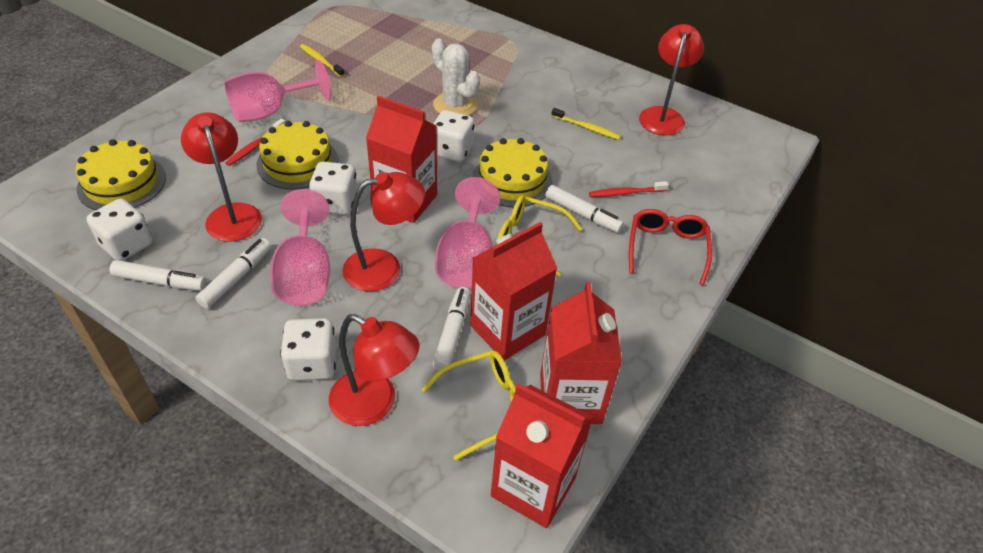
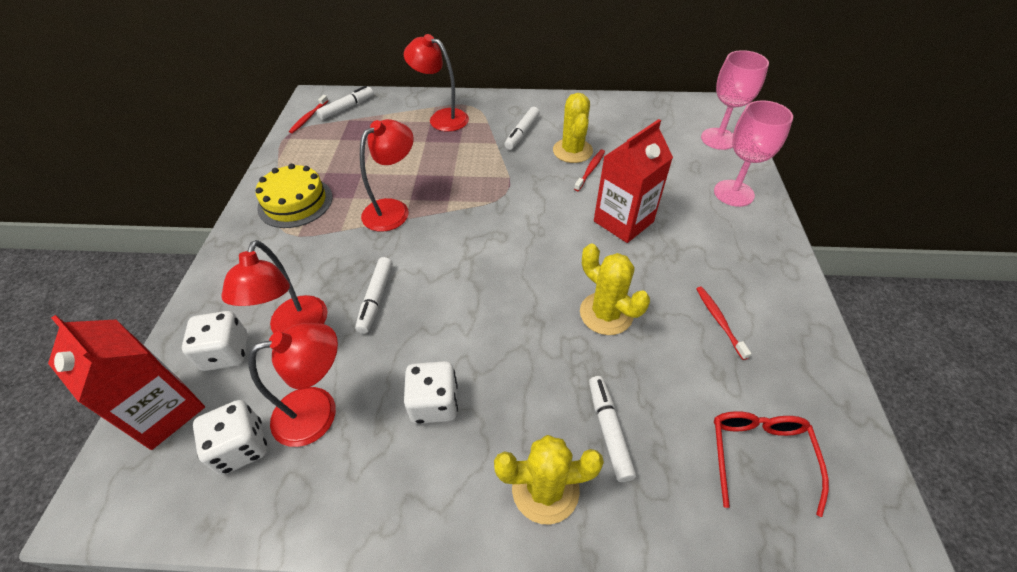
pink goblet: [224,60,332,122] [270,189,330,306] [435,177,501,289] = 3 -> [701,50,769,150] [714,100,793,207] = 2
red carton: [366,96,437,223] [470,222,557,360] [491,383,593,528] [540,282,622,424] = 4 -> [48,315,205,450] [594,119,673,243] = 2
red toothbrush: [226,118,285,166] [589,181,669,197] = 2 -> [289,95,329,133] [574,150,605,191] [696,286,752,360] = 3
white cactus: [432,39,480,116] = 1 -> none = 0
white dice: [86,198,153,261] [280,318,336,381] [309,161,357,215] [433,110,474,162] = 4 -> [182,311,248,371] [193,400,267,475] [404,361,458,424] = 3
yellow cactus: none = 0 -> [494,435,604,525] [553,93,593,163] [580,243,650,335] = 3
yellow cake: [76,139,166,210] [256,121,338,190] [472,138,553,208] = 3 -> [255,164,332,228] = 1
yellow glasses: [421,351,516,460] [496,195,582,276] = 2 -> none = 0
yellow toothbrush: [300,44,345,77] [551,108,621,140] = 2 -> none = 0

